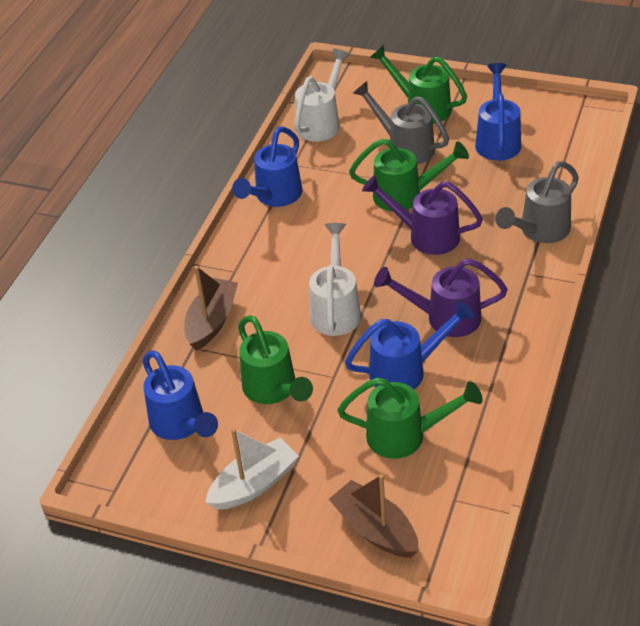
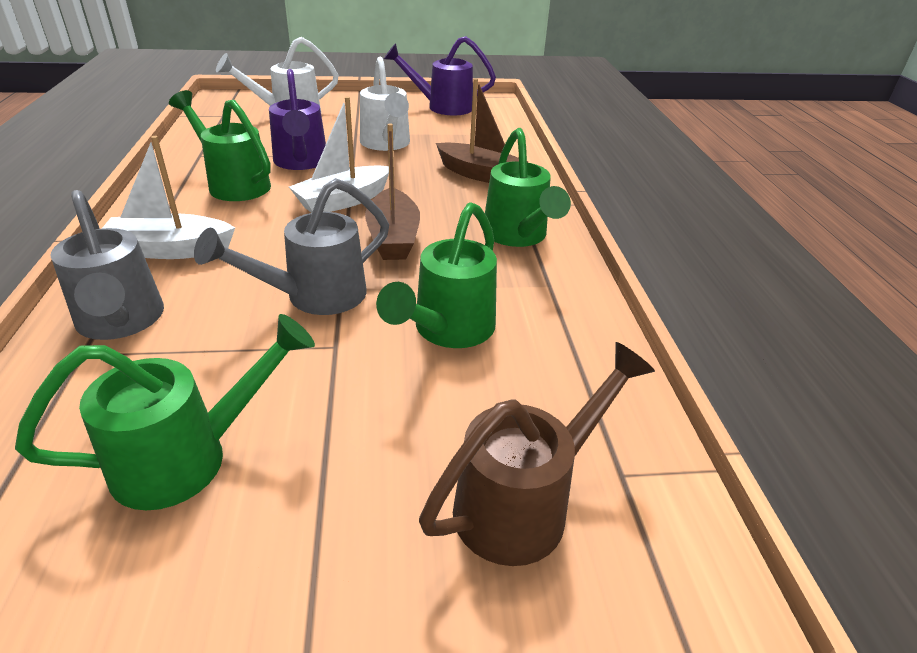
blue watering can: [143,350,218,440] [232,127,302,207] [345,300,474,389] [475,63,521,161] = 4 -> none = 0
brown watering can: none = 0 -> [419,342,655,566] = 1
white boat: [205,428,299,510] = 1 -> [102,136,235,259] [289,97,389,213] = 2

